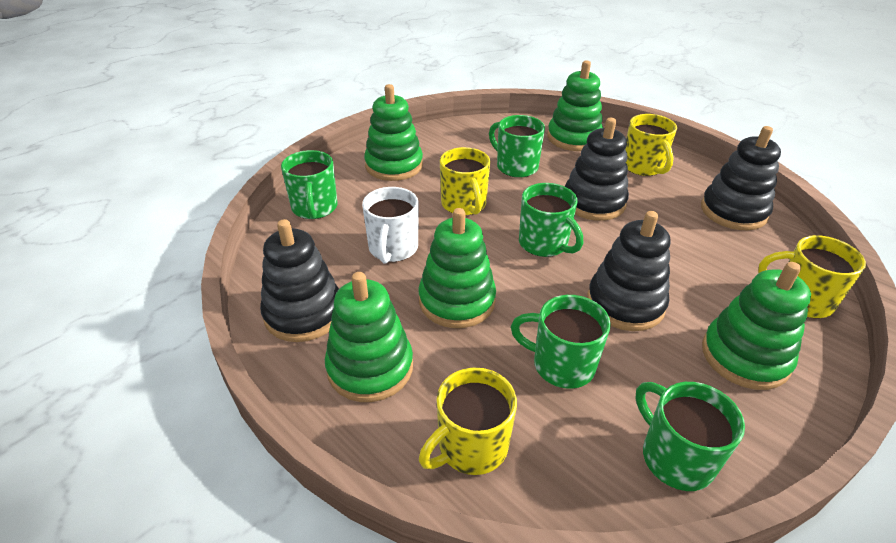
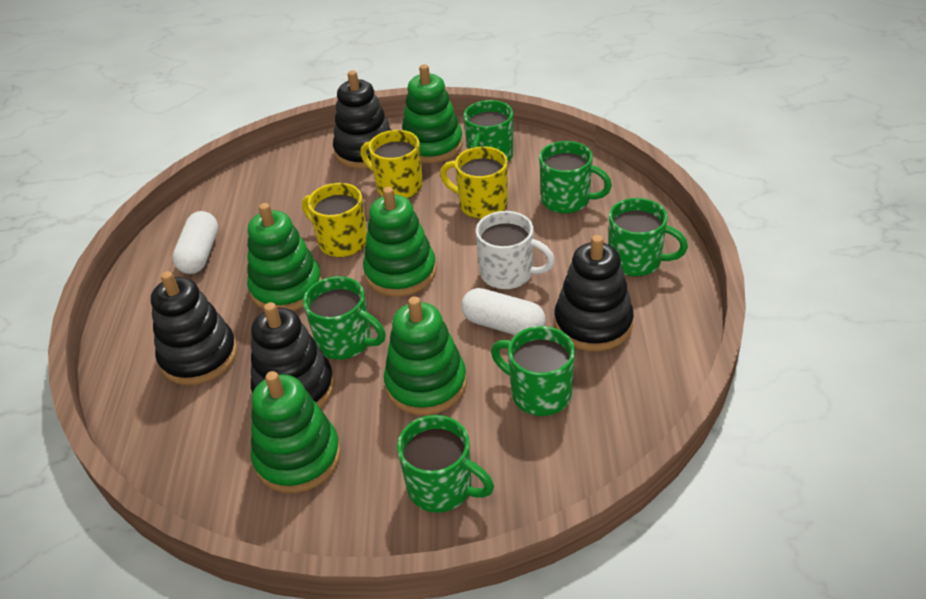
green mug: [281,150,338,219] [489,115,545,178] [511,295,611,389] [519,183,583,257] [635,382,745,491] = 5 -> [303,276,386,360] [397,415,494,513] [464,100,513,162] [491,326,575,416] [539,141,612,214] [608,198,688,277] = 6
white capsule: none = 0 -> [172,211,218,274] [461,288,546,335] = 2
yellow mug: [419,367,517,475] [440,147,490,216] [625,114,677,176] [758,235,866,318] = 4 -> [302,183,367,257] [360,130,423,198] [440,146,508,219] = 3

